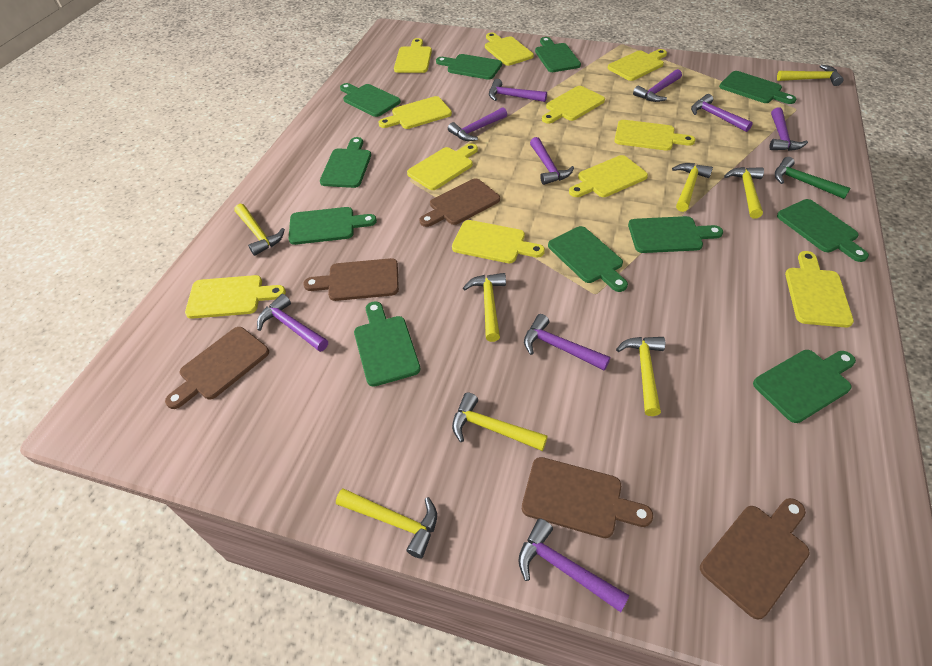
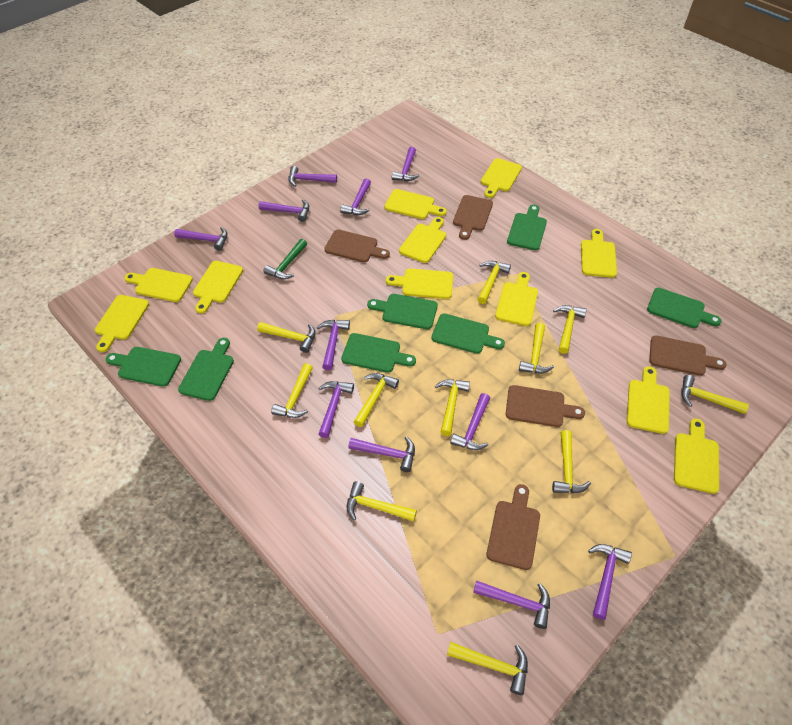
green cutting board: [288,207,377,245] [320,137,371,188] [340,83,401,117] [354,301,420,387] [436,54,502,80] [535,37,581,72] [548,226,628,292] [628,216,723,253] [719,71,796,104] [753,350,856,423] [777,199,869,262] = 11 -> [106,347,181,387] [178,338,234,401] [341,333,416,373] [367,294,438,329] [431,314,505,354] [507,205,547,251] [647,288,721,328] = 7
purple hammer: [257,294,328,352] [448,108,507,141] [489,79,547,102] [518,518,630,612] [524,314,610,370] [530,137,574,185] [633,69,682,102] [691,94,753,132] [770,107,808,151] = 9 -> [174,227,227,251] [259,199,309,222] [288,166,337,187] [317,320,350,370] [318,381,354,438] [340,179,371,215] [348,436,415,472] [392,147,419,181] [450,393,490,450] [473,580,550,629] [588,544,632,620] = 11
yellow hammer: [234,204,285,256] [336,488,437,559] [452,392,548,451] [463,273,506,342] [616,337,665,416] [672,163,713,212] [724,167,764,219] [777,65,844,86] = 8 -> [257,322,316,353] [271,363,313,418] [347,481,417,521] [354,373,399,427] [435,380,470,436] [447,642,528,695] [477,261,511,304] [519,323,554,373] [552,430,591,493] [553,305,587,354] [681,375,749,414] = 11

